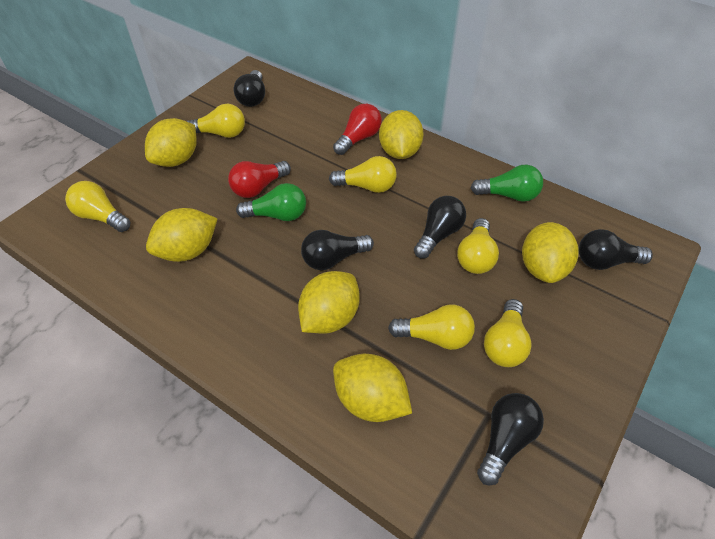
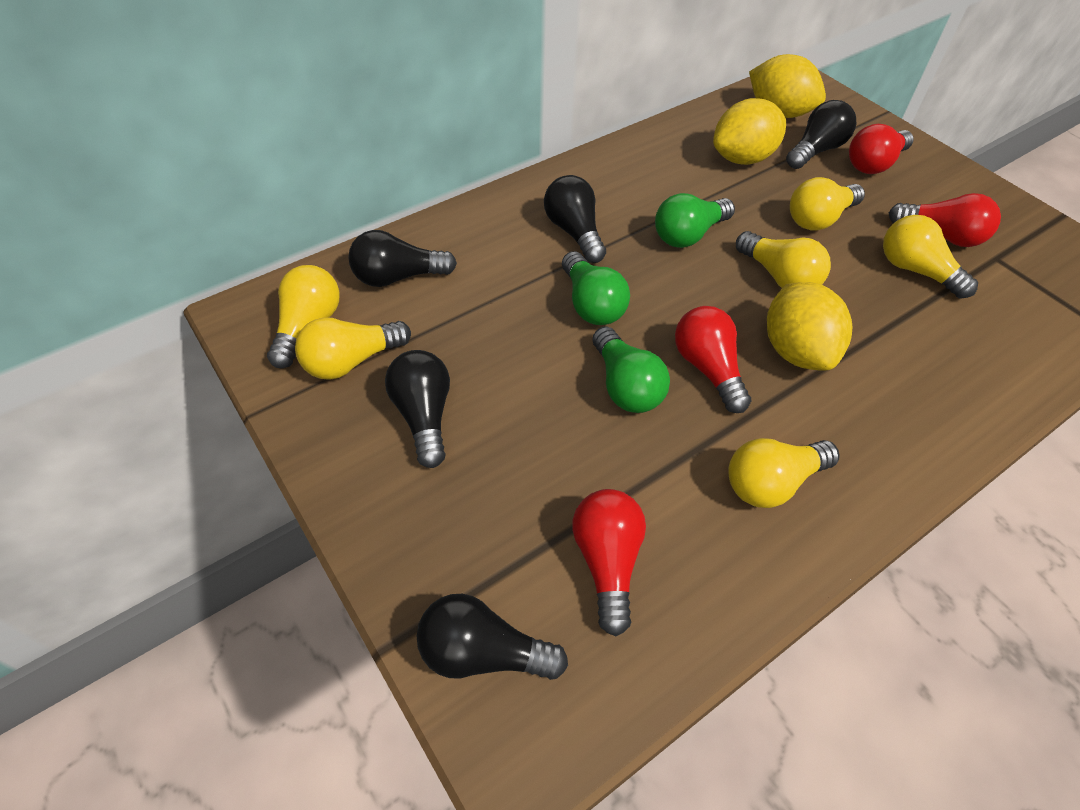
green light bulb: [236,183,306,221] [471,165,543,202] = 2 -> [562,251,630,325] [592,326,670,413] [655,193,735,248] = 3
red light bulb: [228,161,291,198] [333,104,382,155] = 2 -> [572,489,646,636] [675,306,751,413] [849,124,914,174] [889,193,1001,247] = 4
yellow lemon: [145,118,197,167] [146,208,217,262] [298,271,360,334] [333,354,412,422] [379,110,424,159] [522,222,578,283] = 6 -> [713,98,786,165] [749,54,826,118] [767,282,852,371] = 3

